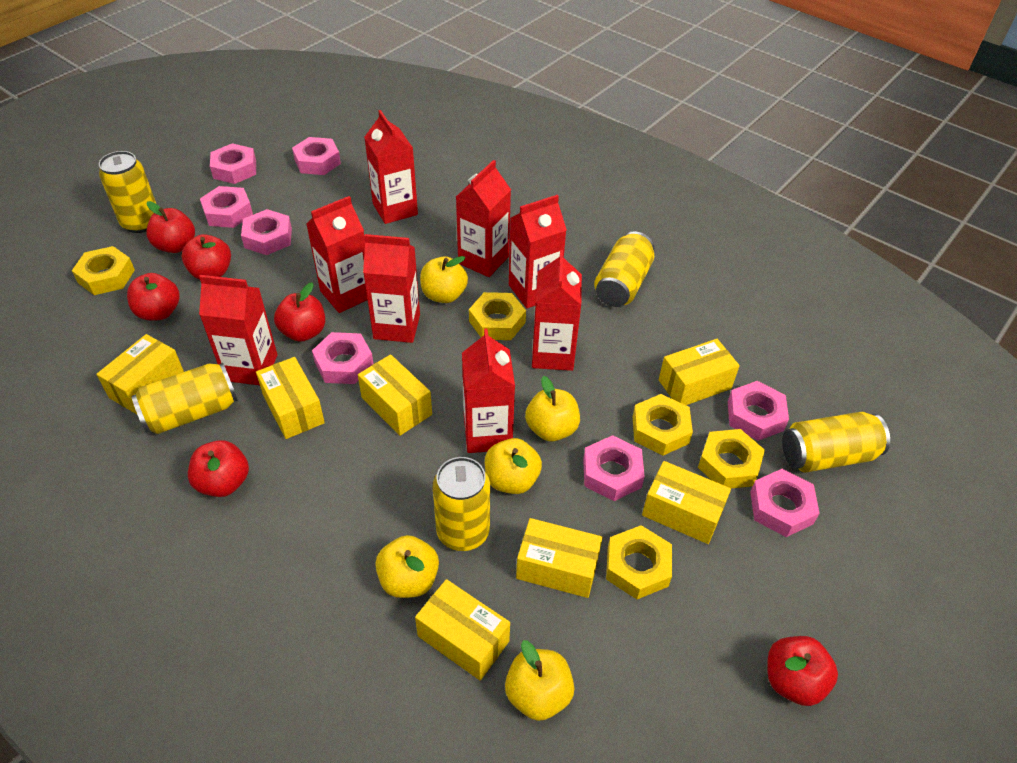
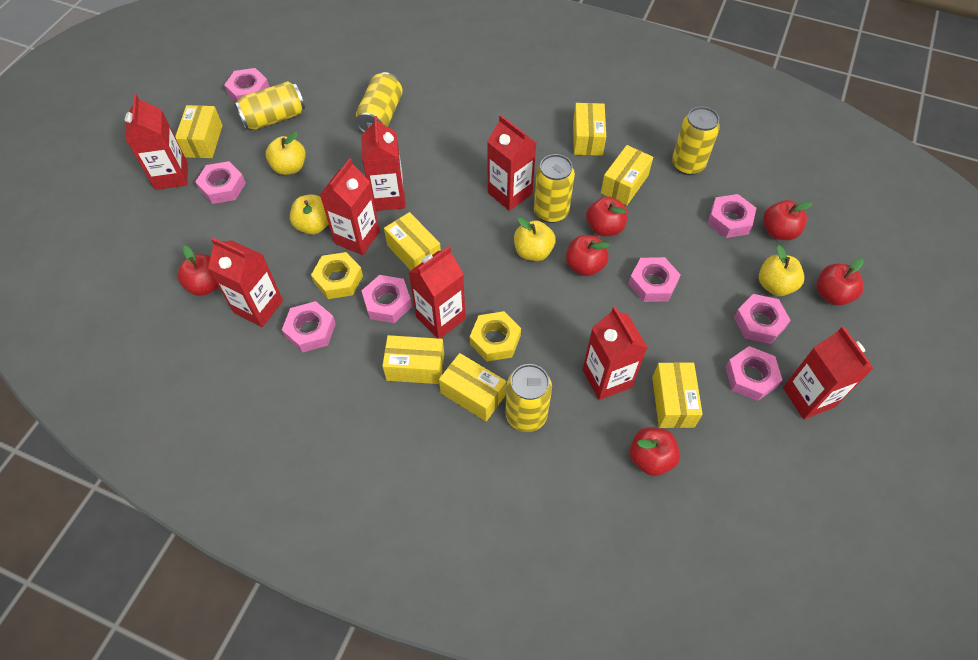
yellow apple: [375,535,439,598] [420,256,468,303] [485,438,542,494] [505,640,574,721] [525,376,580,441] = 5 -> [266,132,306,175] [290,194,329,235] [514,217,556,261] [759,245,805,296] = 4
yellow nut: [72,246,135,295] [469,292,526,340] [606,525,672,599] [633,394,693,455] [698,429,765,488] = 5 -> [311,252,363,299] [470,311,521,361] = 2

